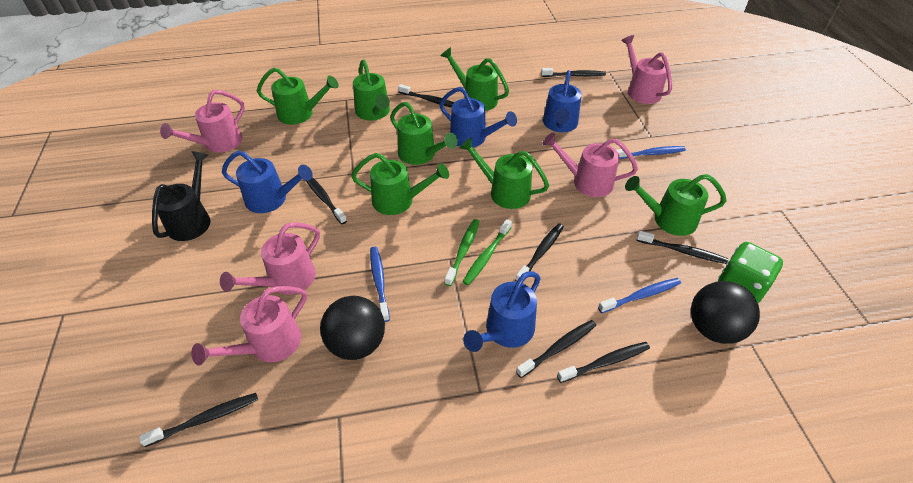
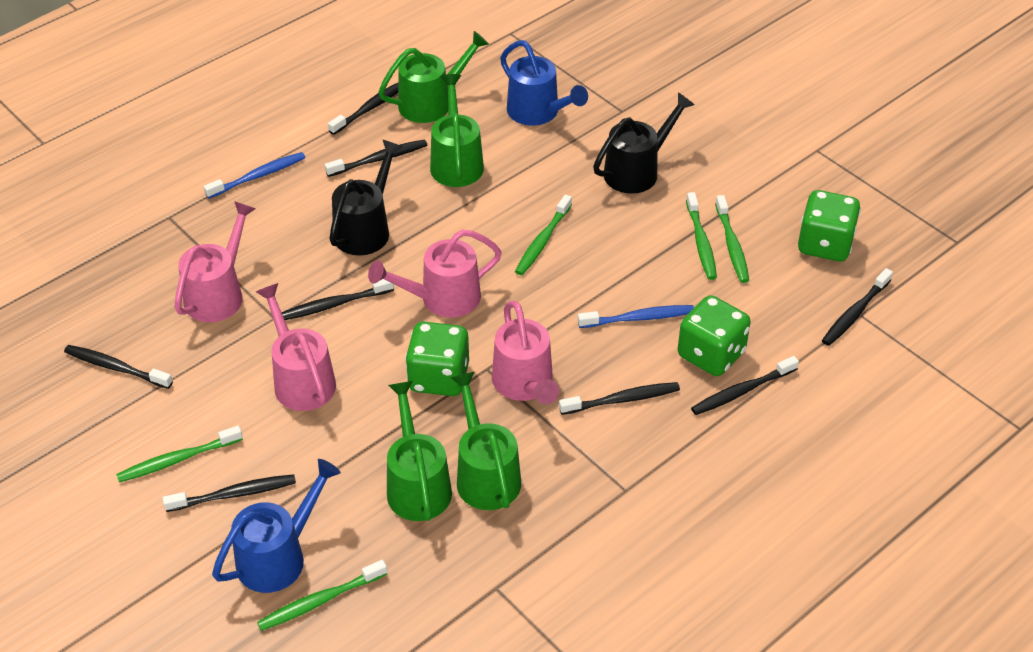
black ball: [320,296,385,360] [691,281,760,344] = 2 -> none = 0
black watering can: [152,151,211,241] = 1 -> [329,140,403,255] [593,92,695,194] = 2
blue toothbrush: [370,247,390,322] [598,278,681,313] [617,146,686,159] = 3 -> [204,152,305,199] [578,305,694,328] = 2
blue watering can: [222,150,313,213] [439,87,517,147] [463,271,541,352] [543,70,582,132] = 4 -> [212,459,341,593] [500,40,588,126] = 2
green dice: [718,242,783,303] = 1 -> [405,322,469,396] [678,295,751,376] [798,190,861,261] = 3
green toothbrush: [444,219,480,286] [463,219,512,285] = 2 -> [116,425,243,482] [257,560,387,631] [515,195,572,275] [686,192,717,280] [715,195,749,283] = 5
green watering can: [257,68,339,125] [351,153,449,215] [353,60,390,121] [390,102,458,165] [440,47,509,111] [459,137,549,209] [625,174,726,236] = 7 -> [378,31,489,123] [387,381,452,521] [430,74,484,187] [450,372,521,510] = 4
pink watering can: [160,90,245,153] [191,286,307,366] [220,222,320,295] [543,132,638,197] [621,35,672,104] = 5 -> [175,201,256,323] [256,283,336,411] [368,229,502,318] [492,301,559,404] = 4

